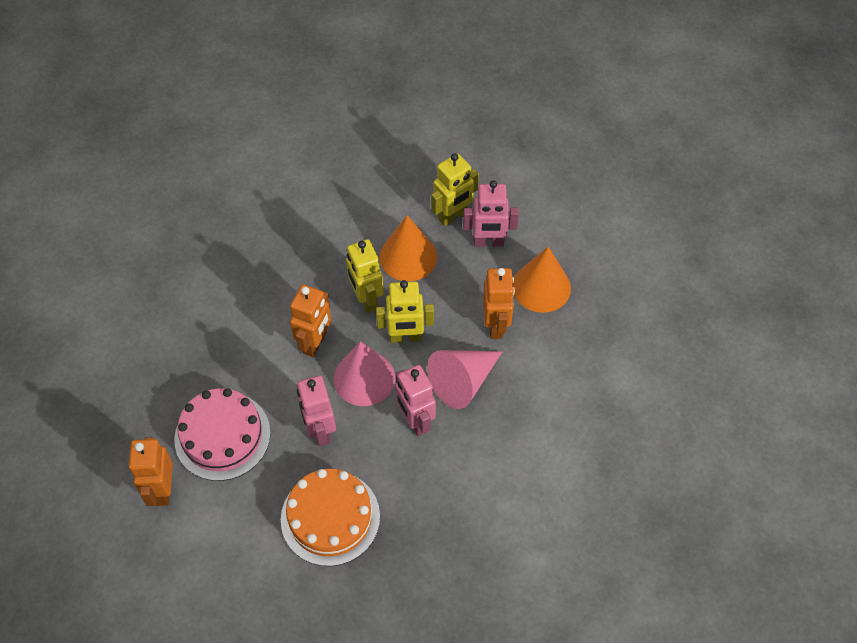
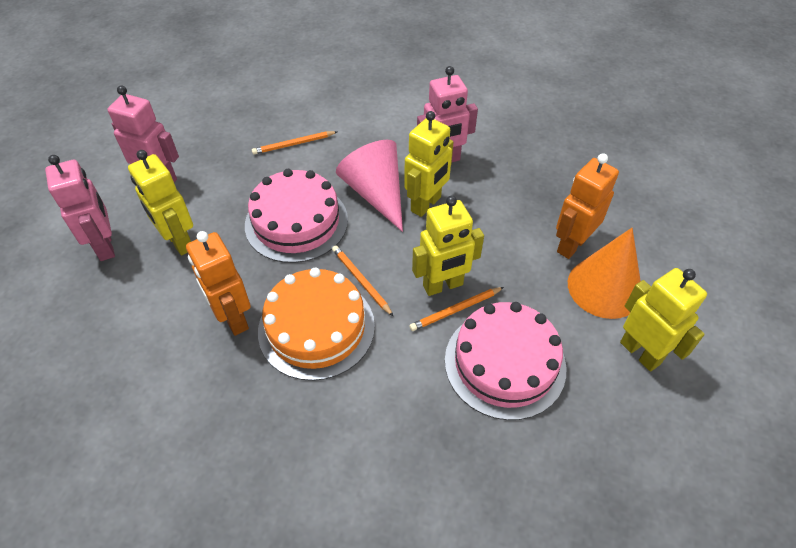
orange cone: [379,215,437,282] [513,247,571,313] = 2 -> [568,228,641,319] = 1
orange pencil: none = 0 -> [252,131,337,154] [332,245,393,316] [409,287,504,331] = 3
orange robot: [129,437,173,506] [290,284,331,357] [483,268,515,339] = 3 -> [186,231,251,336] [556,153,619,259] = 2
pink cake: [174,388,271,481] = 1 -> [245,169,348,263] [445,302,566,420] = 2
pink cone: [334,341,395,406] [427,350,503,409] = 2 -> [336,140,403,232] = 1
yellow robot: [346,239,384,313] [376,280,434,343] [431,153,479,226] = 3 -> [128,150,193,256] [404,111,454,217] [412,196,484,296] [620,268,707,372] = 4

